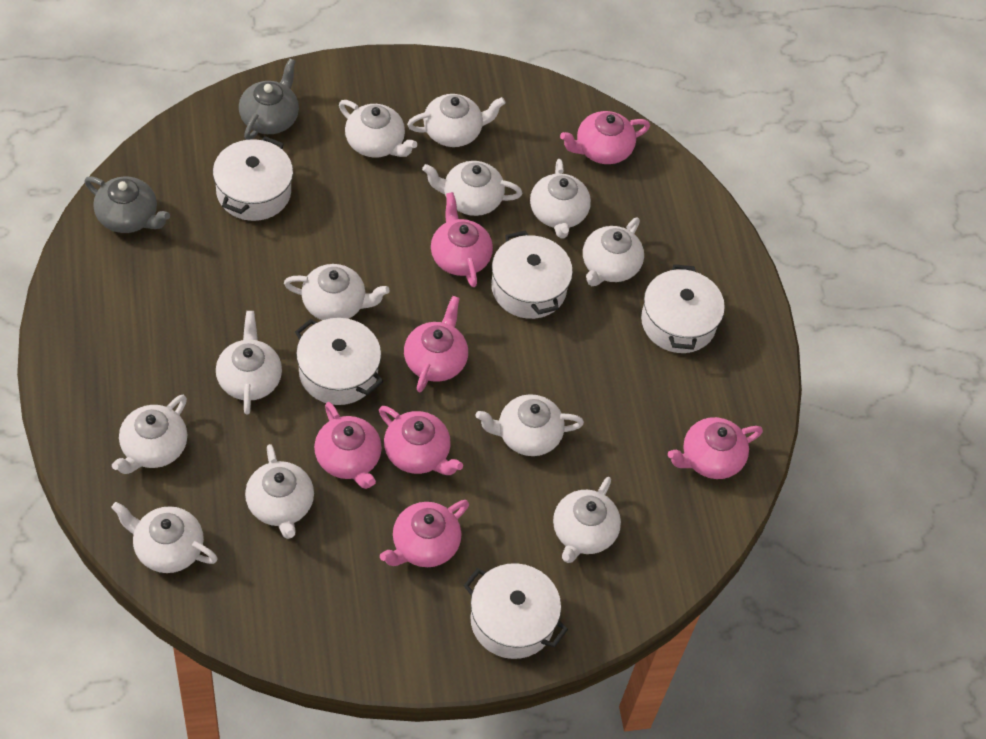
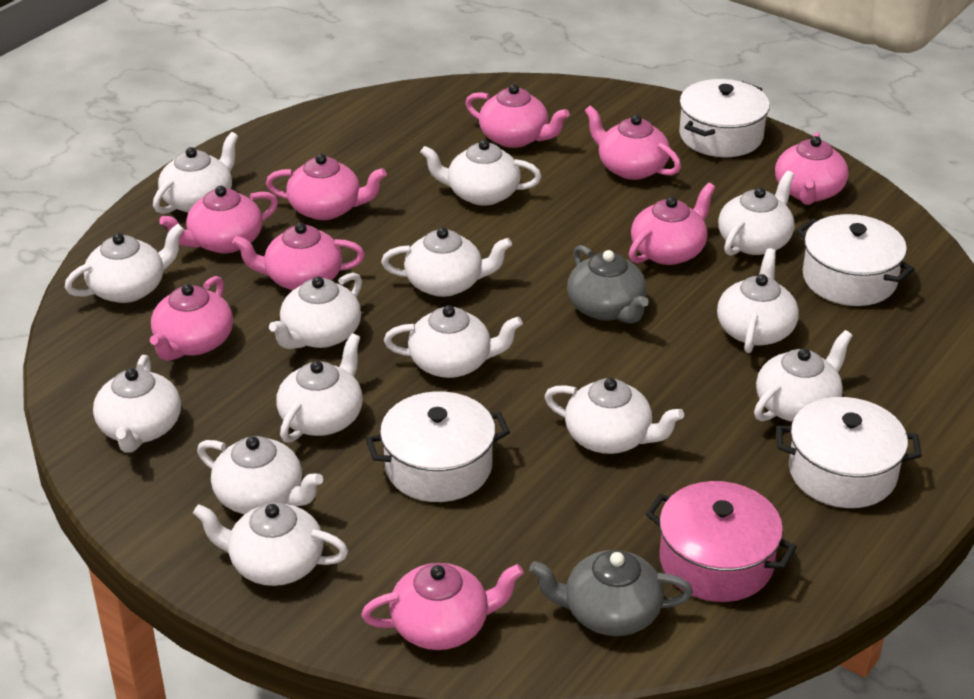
pink pot: none = 0 -> [646,481,797,602] = 1
pink teapot: [314,402,382,489] [379,406,463,475] [380,500,469,567] [404,296,468,392] [431,192,493,287] [560,111,650,164] [668,417,763,479] = 7 -> [150,276,233,361] [159,186,278,253] [232,222,365,290] [266,154,387,220] [361,563,524,650] [465,84,570,148] [584,105,681,180] [629,183,715,265] [775,132,848,205] = 9
white pot: [213,136,293,221] [295,318,383,405] [463,563,568,659] [491,231,573,319] [641,264,725,353] = 5 -> [366,391,510,502] [679,79,770,157] [776,397,922,508] [796,214,915,306] = 4
white teapot: [111,502,218,573] [112,395,188,474] [216,311,282,415] [245,444,314,539] [284,264,390,320] [339,100,417,158] [407,94,506,147] [422,161,522,216] [476,394,584,456] [530,159,591,238] [553,477,621,563] [583,217,644,286] = 12 -> [65,224,184,303] [93,355,181,453] [153,132,238,214] [193,503,348,586] [197,436,323,514] [269,273,362,349] [276,333,363,443] [381,227,512,297] [384,305,523,378] [420,140,541,206] [544,378,684,454] [717,248,799,353] [718,171,795,256] [754,330,853,422] = 14

